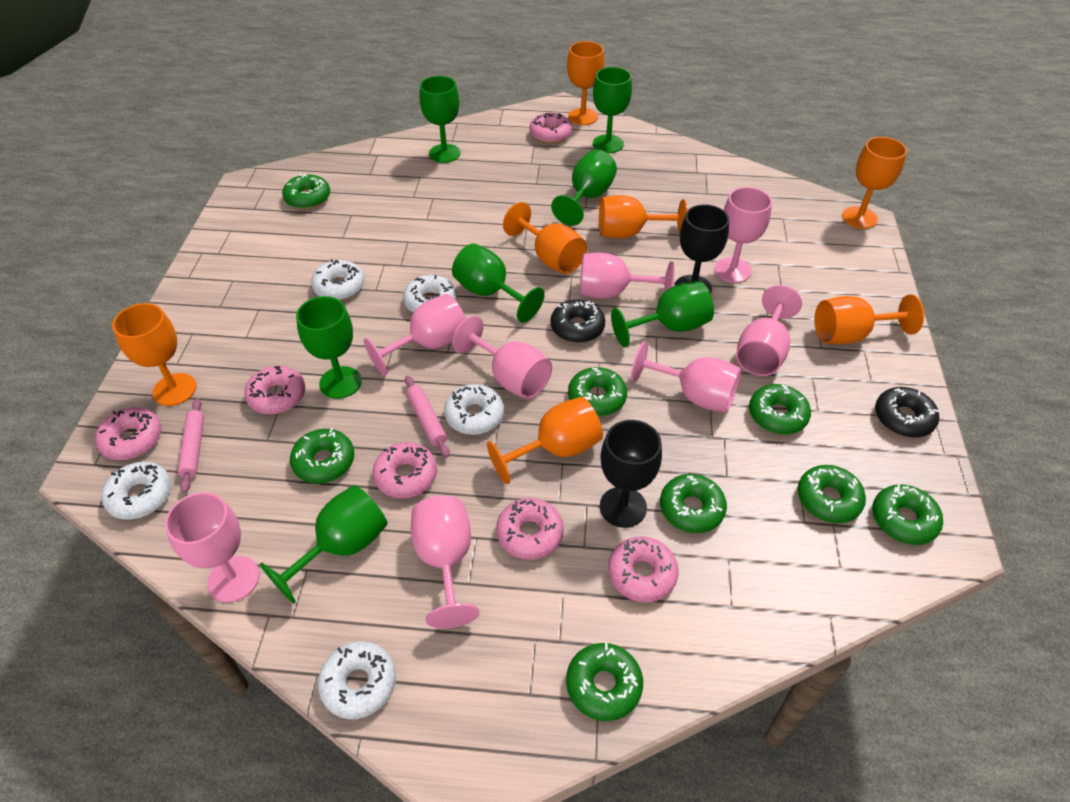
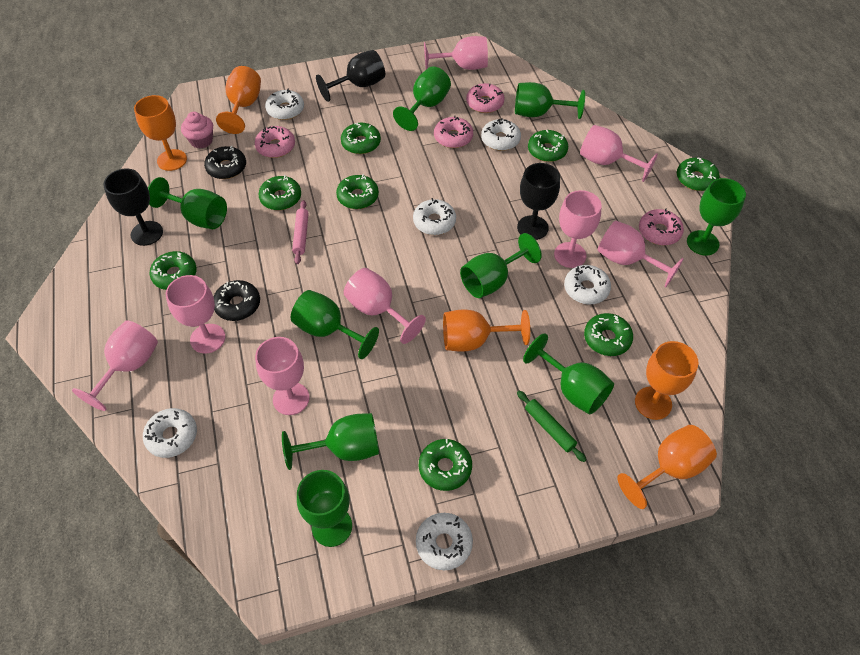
black goblet: [600,420,662,528] [674,204,729,294] = 2 -> [103,168,163,246] [316,50,385,102] [517,163,560,240] = 3
green goblet: [260,485,388,604] [296,296,362,399] [419,76,461,163] [452,243,544,323] [551,149,617,226] [593,67,632,153] [611,281,714,347] = 7 -> [148,177,227,229] [282,413,379,470] [291,290,379,359] [297,470,352,547] [393,66,451,131] [460,233,542,298] [515,82,585,119] [523,333,614,415] [687,178,746,255] = 9
green rolling pin: none = 0 -> [517,391,586,462] = 1
orange goblet: [112,303,197,406] [487,397,603,484] [503,202,587,274] [567,41,604,125] [599,195,688,238] [815,294,924,344] [842,137,907,229] = 7 -> [134,95,187,171] [216,66,261,134] [443,310,530,352] [617,425,717,509] [635,341,698,420] = 5
pink cupcake: none = 0 -> [181,112,213,149] = 1
pink donut: [95,407,162,460] [244,366,305,414] [372,442,437,498] [496,498,564,560] [529,113,572,143] [608,536,679,603] = 6 -> [255,126,295,158] [434,115,473,148] [466,83,505,113] [639,208,684,245] = 4
pink rolling pin: [177,398,204,493] [405,376,450,458] = 2 -> [292,200,309,264] = 1
white donut: [102,462,172,520] [311,259,364,300] [318,641,396,719] [403,275,457,313] [444,384,504,435] = 5 -> [143,408,197,458] [265,89,304,120] [413,198,456,235] [416,513,473,570] [481,118,521,151] [564,265,611,304] = 6

